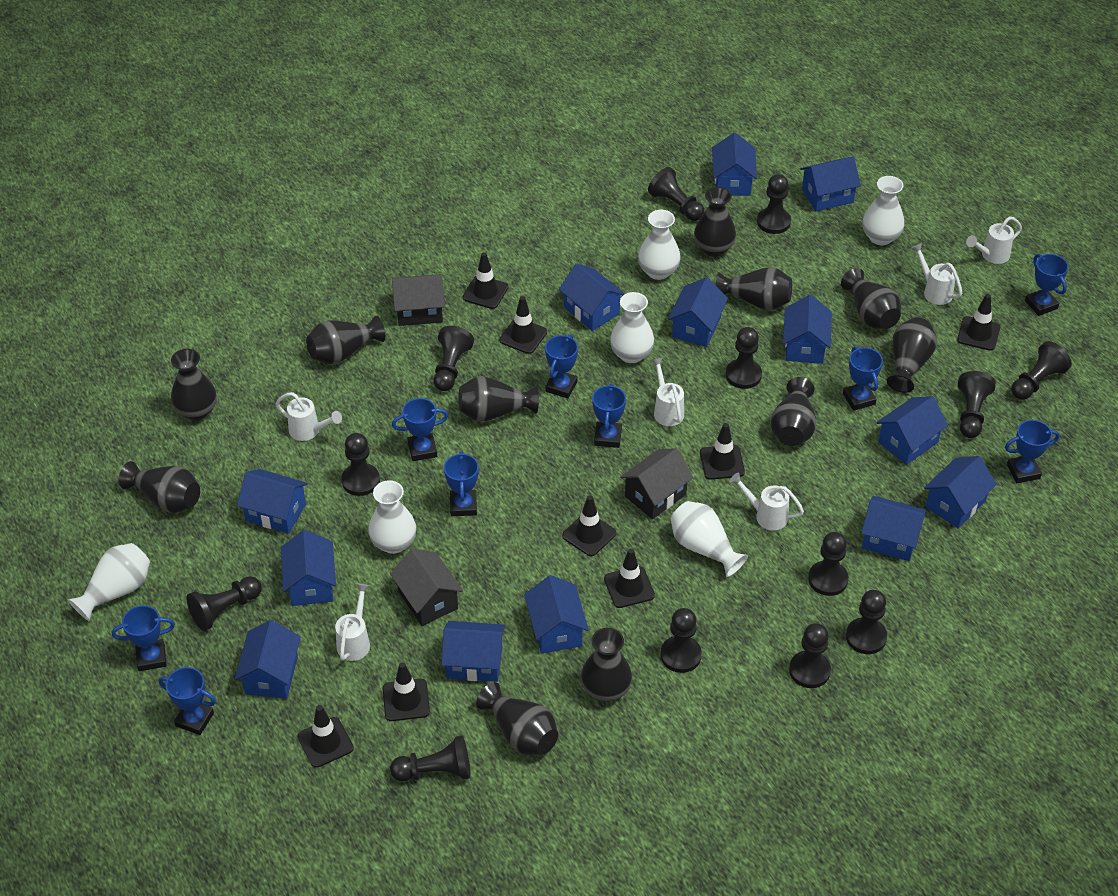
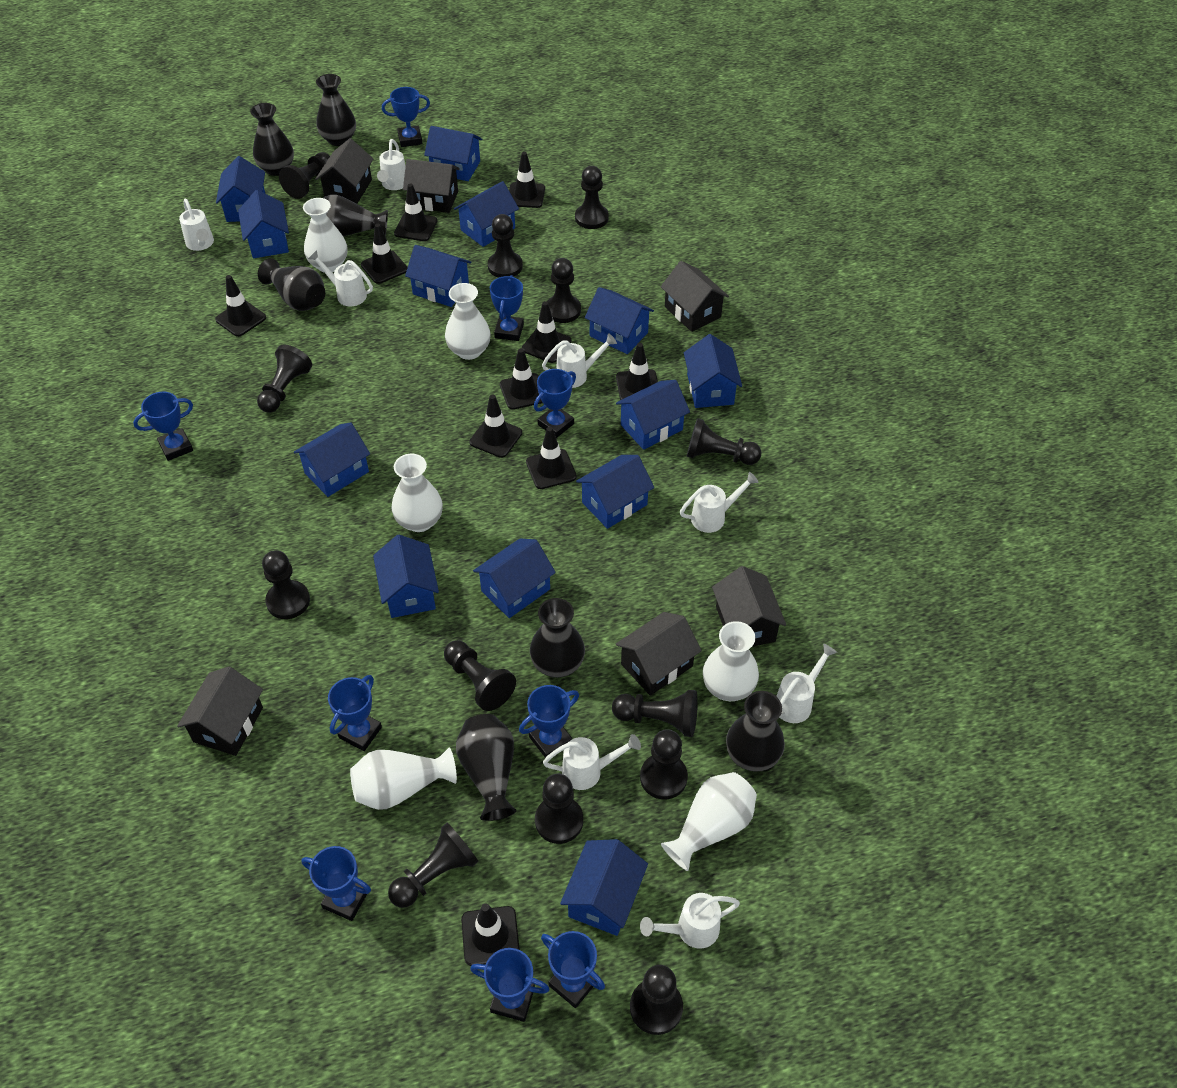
black house: [390,548,463,626] [392,274,445,326] [620,448,693,519] = 3 -> [177,667,263,756] [316,138,373,204] [403,159,460,213] [616,612,702,696] [661,261,729,332] [712,566,786,647] = 6
black traffic cone: [297,705,354,768] [383,662,430,721] [463,252,509,309] [499,296,547,354] [562,495,616,556] [604,549,655,608] [700,423,745,480] [957,294,1000,351] = 8 -> [215,275,266,337] [361,223,408,284] [394,183,437,241] [461,903,520,966] [469,395,522,458] [500,348,543,410] [509,152,545,208] [522,301,571,363] [526,427,577,489] [616,343,658,400] = 10
black vase: [119,461,200,513] [171,349,217,421] [306,316,385,364] [459,376,539,422] [476,682,558,755] [581,628,632,702] [694,187,736,257] [716,267,792,310] [771,377,817,446] [841,268,901,329] [887,317,937,393] = 11 -> [250,103,294,176] [258,258,325,311] [316,74,356,146] [323,195,388,237] [456,714,517,821] [530,598,585,678] [726,691,785,772] = 7
white watering can: [276,392,342,441] [335,583,370,661] [651,357,684,426] [729,473,804,530] [911,243,962,305] [966,216,1022,264] = 6 -> [179,199,214,251] [308,250,373,306] [377,139,406,190] [542,333,617,388] [543,734,641,790] [640,893,740,948] [680,472,759,533] [776,644,837,723] = 8

